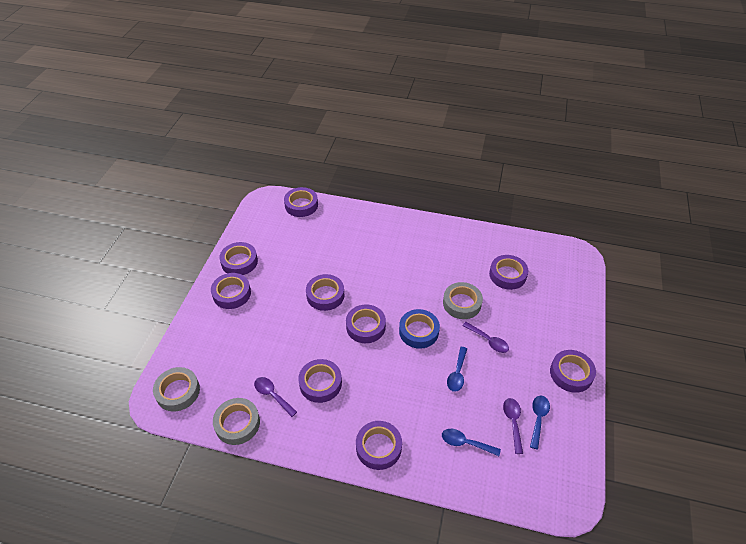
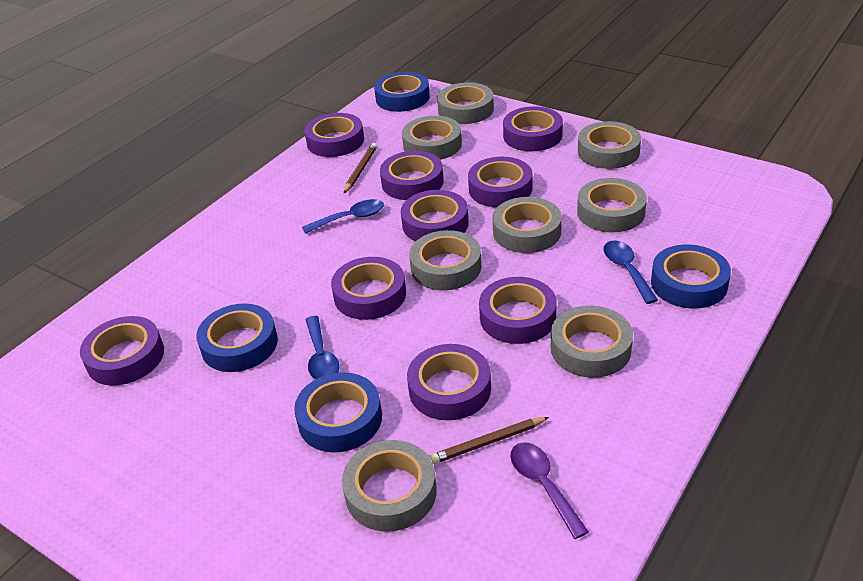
blue tape: [399,309,440,349] = 1 -> [196,304,278,372] [294,372,382,452] [374,72,430,112] [651,244,731,309] = 4
brown pencil: none = 0 -> [344,143,377,193] [430,417,549,464] = 2
grey tape: [153,367,200,411] [213,398,260,445] [443,282,483,319] = 3 -> [342,440,436,532] [402,116,462,160] [409,230,481,290] [437,82,494,124] [492,197,562,253] [551,305,633,378] [577,178,647,232] [578,121,641,169] = 8
purple spoon: [254,377,297,417] [462,322,509,353] [503,398,523,454] = 3 -> [510,442,589,539] = 1

